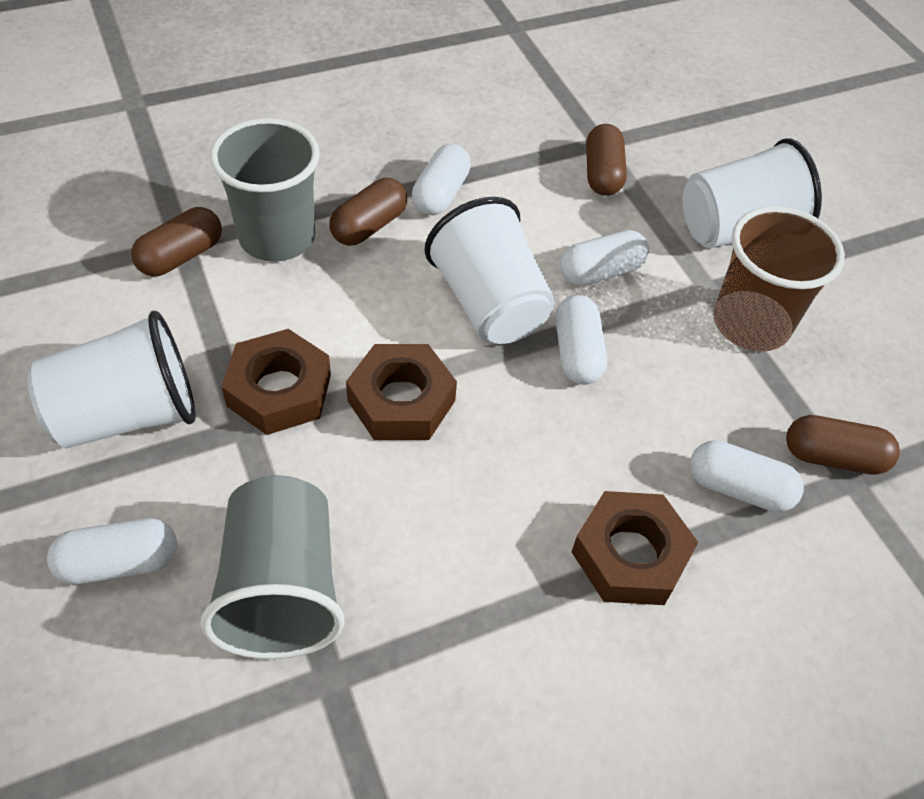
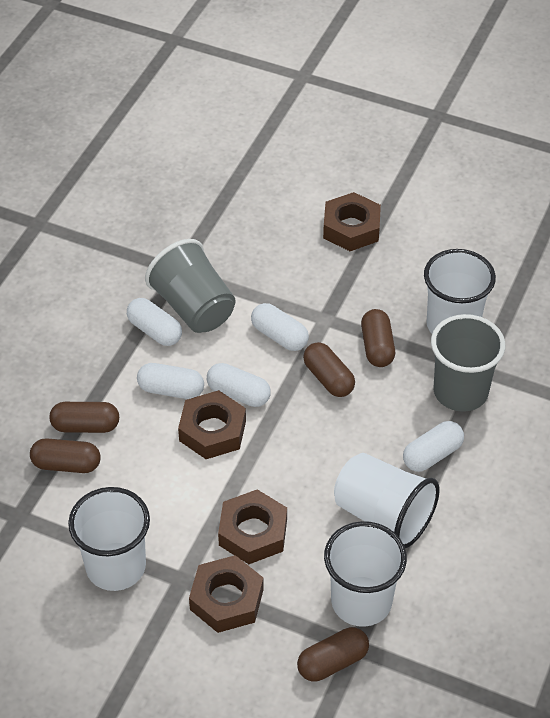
brown capsule: [131,207,222,277] [329,178,407,246] [586,124,627,196] [786,415,900,475] = 4 -> [30,438,101,473] [50,402,119,433] [297,627,369,682] [303,342,355,397] [361,309,395,367] = 5
brown cup: [713,206,845,351] = 1 -> none = 0
brown nut: [222,329,331,435] [346,344,457,440] [572,491,698,605] = 3 -> [178,390,246,459] [189,555,264,633] [218,489,287,564] [323,192,381,251] = 4
white cup: [27,311,196,449] [424,197,555,344] [683,139,822,248] = 3 -> [68,487,150,591] [324,521,407,627] [334,453,440,548] [424,249,496,334] = 4

